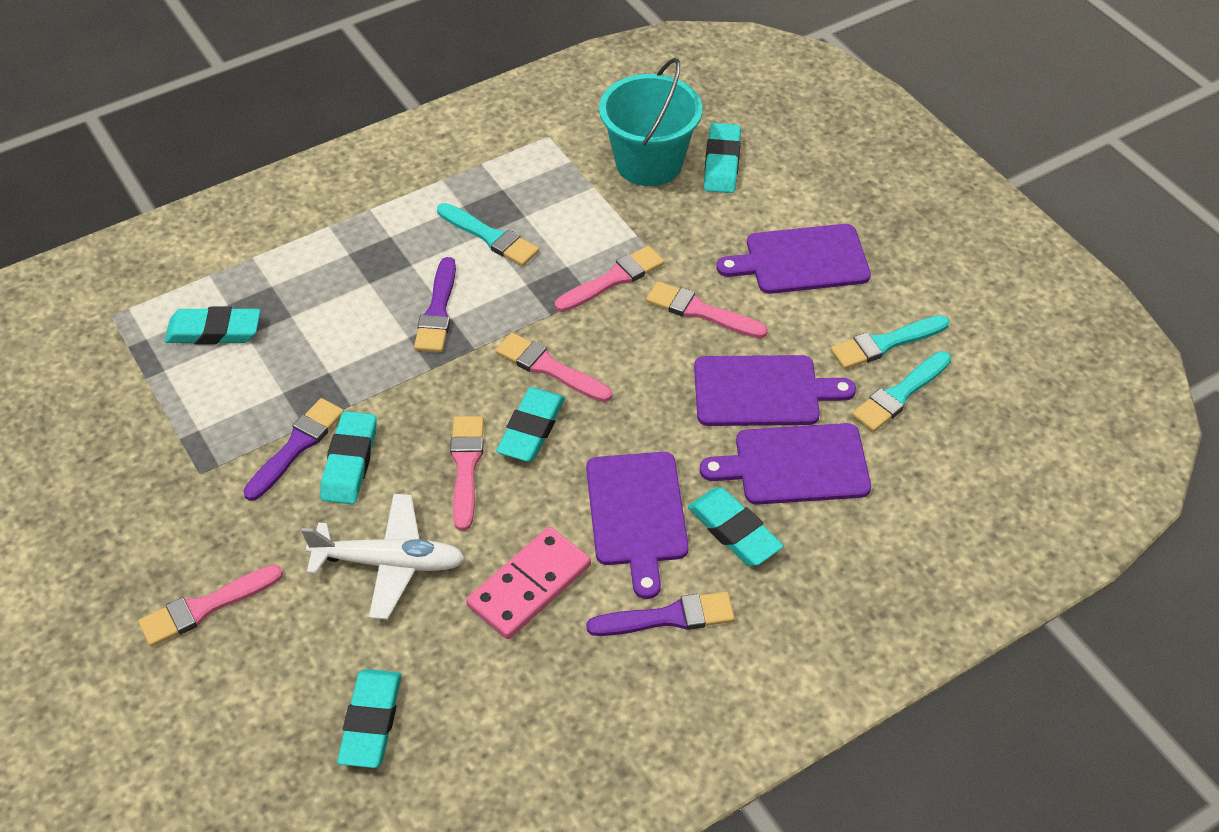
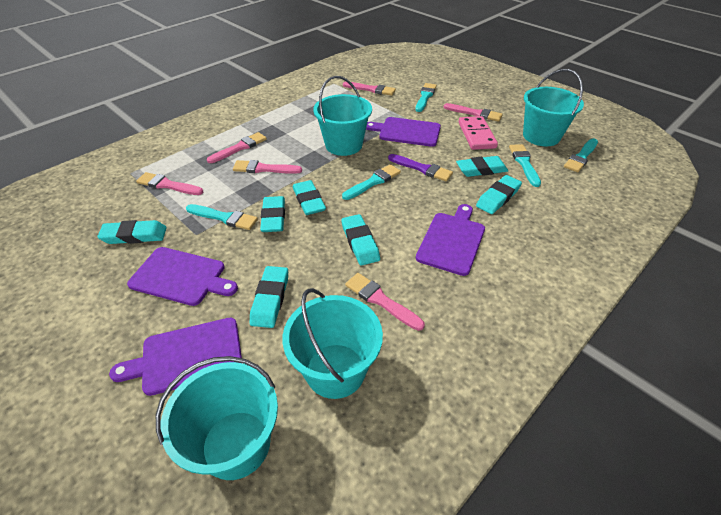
pink brush: [138,565,283,647] [450,416,484,531] [495,333,612,402] [555,246,664,312] [646,281,768,339] = 5 -> [136,172,203,195] [207,132,267,163] [233,160,302,174] [343,82,396,96] [345,273,425,331] [444,103,503,122] = 6
purple brush: [243,398,344,501] [414,257,456,352] [586,592,735,636] = 3 -> [388,154,453,181] = 1
turquoise brush: [437,203,539,266] [831,315,950,369] [852,351,951,432] = 3 -> [186,204,258,230] [342,164,401,200] [415,83,437,112] [509,144,541,187] [564,138,598,172] = 5
turquoise bucket: [599,58,702,186] = 1 -> [156,356,278,480] [283,288,383,399] [313,76,372,156] [523,69,584,146] = 4
turquoise eraser: [165,307,260,345] [320,411,377,504] [337,669,402,768] [496,387,565,462] [688,487,784,566] [704,123,741,193] = 6 -> [97,220,167,244] [250,266,288,328] [260,196,285,232] [292,180,326,215] [341,214,380,266] [456,156,508,177] [476,175,522,214] = 7
white plane: [301,494,465,620] = 1 -> none = 0

